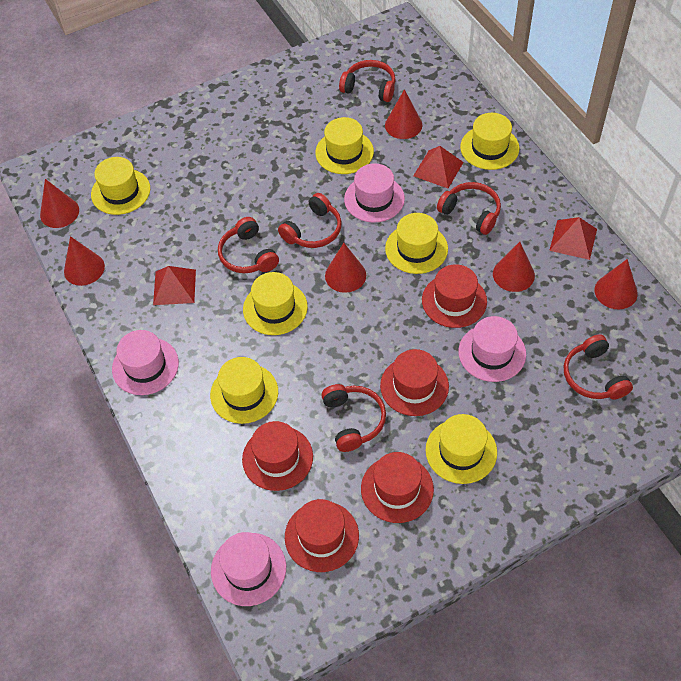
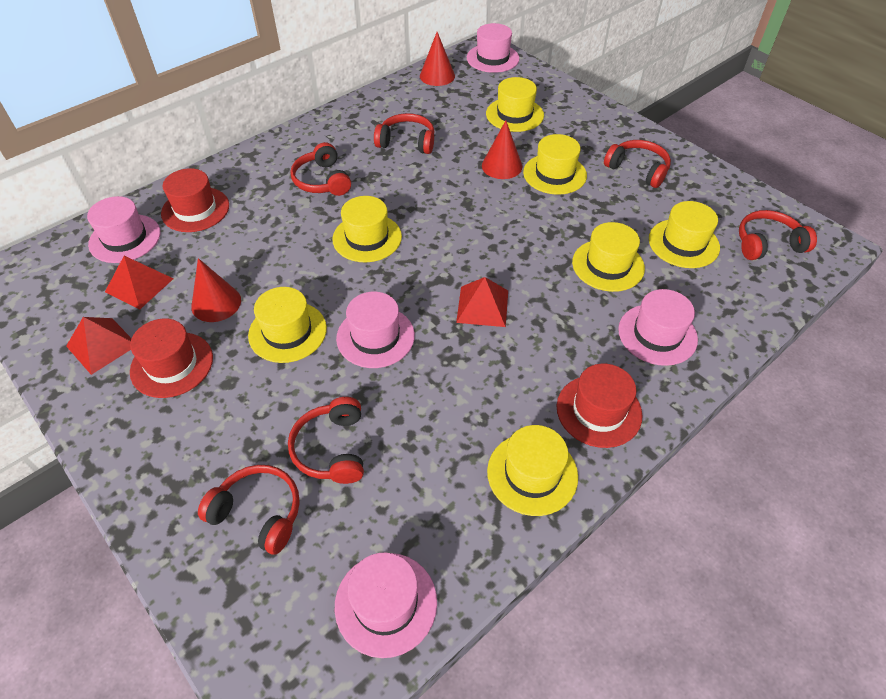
pink hat: [112,330,179,395] [211,532,286,606] [344,163,405,223] [458,316,526,382] = 4 -> [87,196,161,263] [335,552,437,658] [336,292,415,368] [467,23,519,73] [618,289,698,366] = 5
red cone: [40,179,79,228] [64,236,105,286] [325,243,366,293] [385,89,422,139] [493,242,535,292] [595,259,638,309] = 6 -> [191,258,241,322] [420,32,455,86] [482,120,522,179] = 3
red hat: [242,421,313,491] [285,499,359,572] [361,452,434,523] [380,349,449,416] [422,264,487,328] = 5 -> [130,318,213,398] [161,168,229,232] [557,363,642,448] = 3

